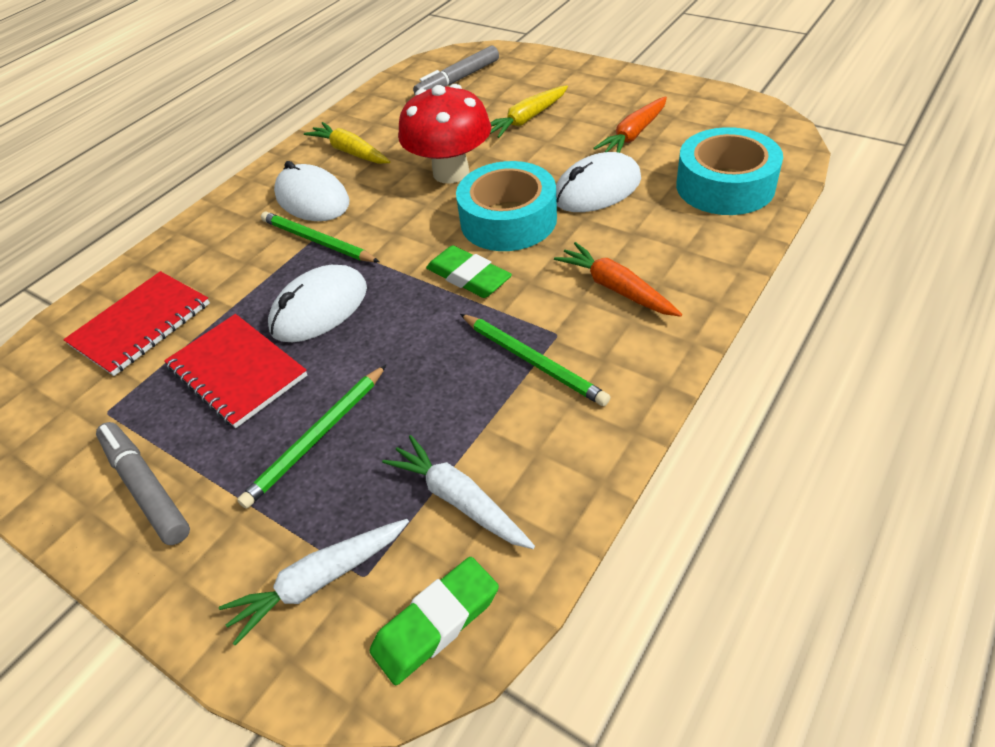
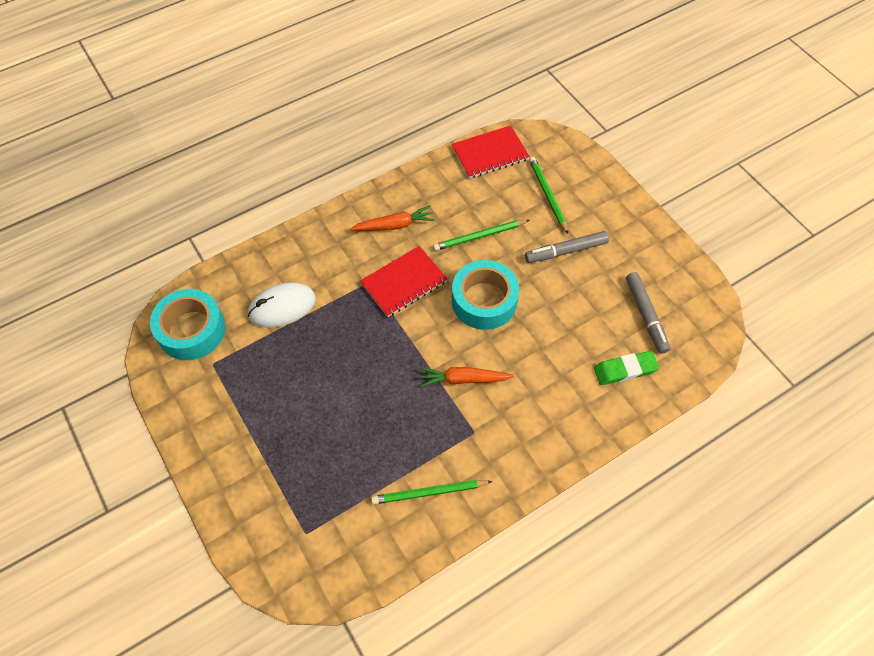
green eraser: [370,557,499,685] [426,245,512,298] = 2 -> [594,351,659,385] = 1
red mushroom: [398,84,491,184] = 1 -> none = 0
white carrot: [219,519,409,645] [382,435,535,549] = 2 -> none = 0
white mouse: [268,265,367,342] [274,161,349,221] [556,152,641,212] = 3 -> [248,282,316,328] = 1
yellow carrot: [304,122,390,164] [490,85,568,138] = 2 -> none = 0

